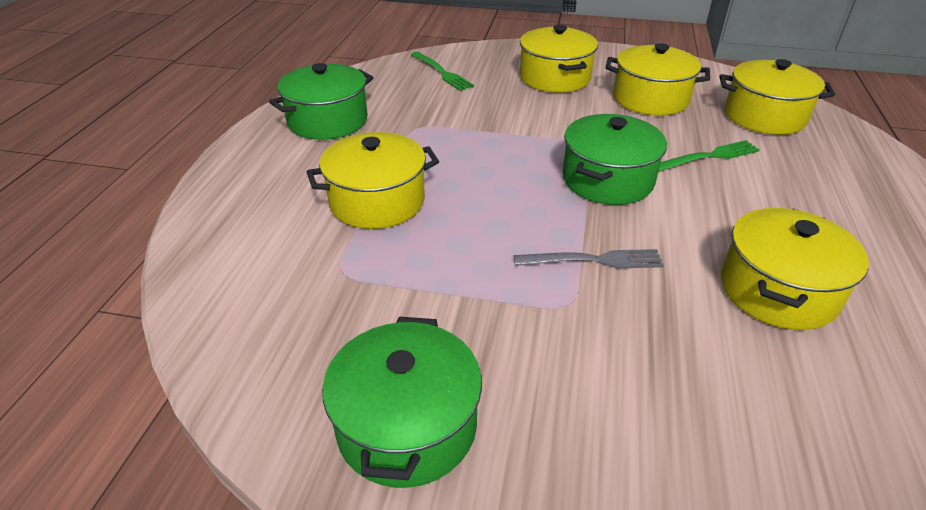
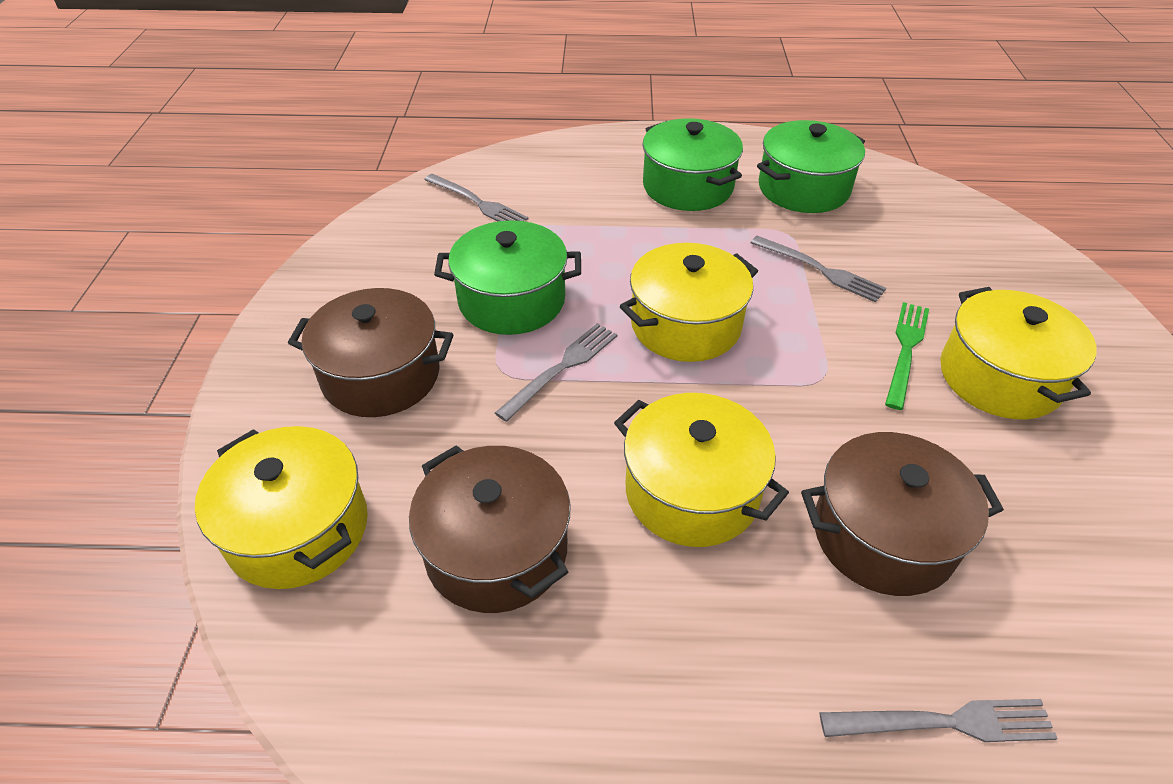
brown pot: none = 0 -> [288,288,454,417] [409,445,571,613] [801,432,1004,596] = 3
green fork: [411,52,474,91] [659,140,760,172] = 2 -> [885,302,929,410] = 1
grey fork: [514,249,664,269] = 1 -> [424,174,529,221] [495,323,618,422] [750,236,887,303] [820,699,1058,742] = 4
yellow pot: [307,132,439,229] [520,25,598,93] [605,43,710,116] [719,59,835,135] [721,208,869,330] = 5 -> [195,426,368,589] [614,393,789,547] [620,243,758,362] [940,287,1097,419] = 4

